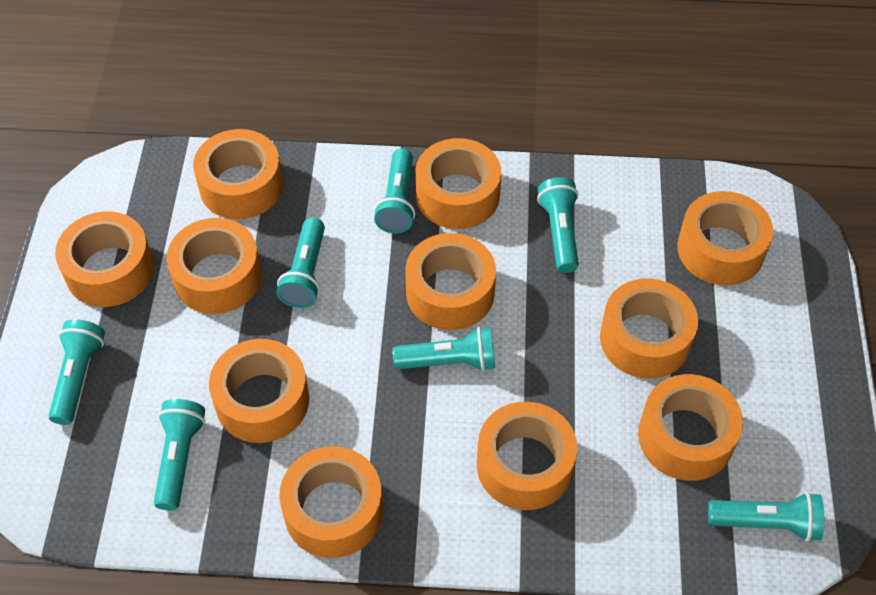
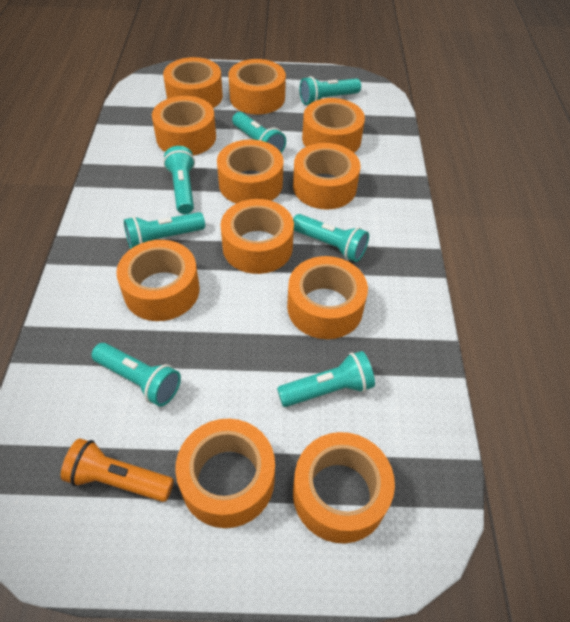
orange flashlight: none = 0 -> [61,438,174,502] = 1

